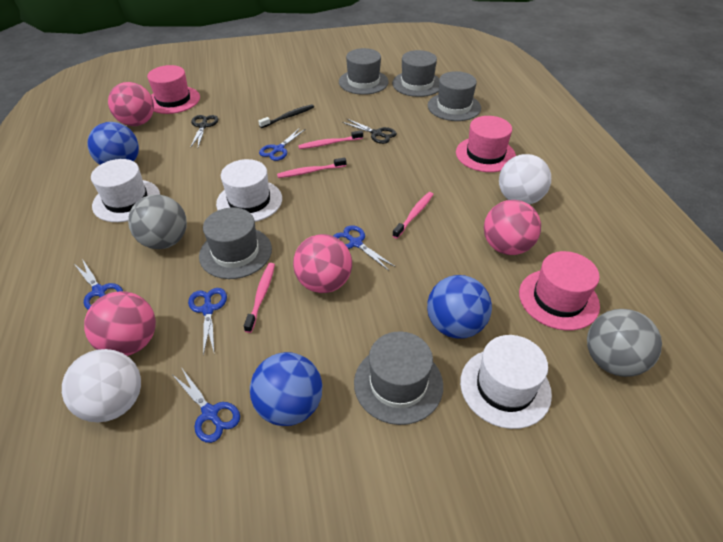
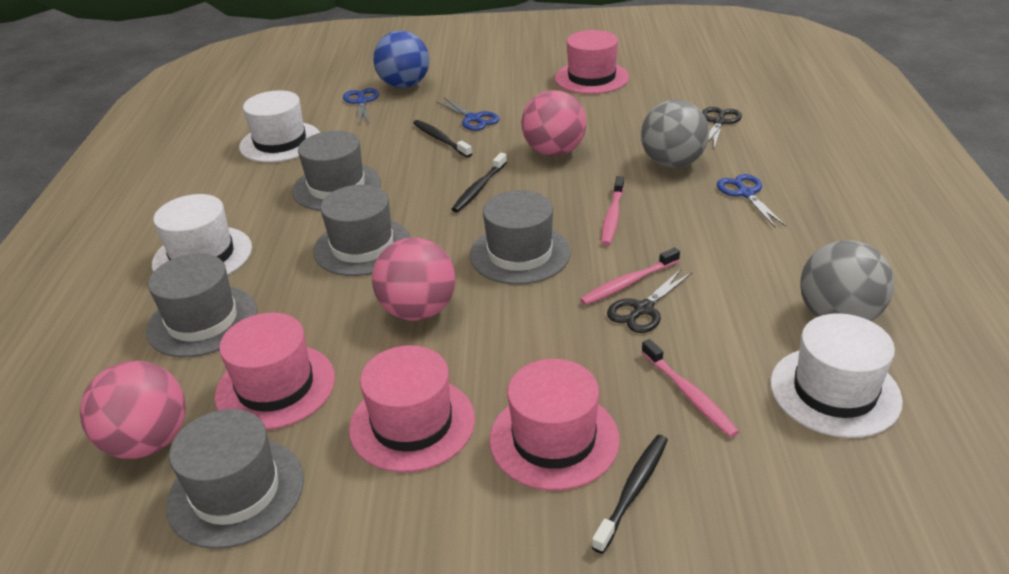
black toothbrush: [258,104,314,128] = 1 -> [413,120,472,158] [451,153,507,213] [592,435,668,554] = 3
blue ball: [87,122,139,165] [250,352,322,426] [427,275,492,339] = 3 -> [373,31,429,88] = 1
blue scissors: [74,259,123,310] [173,367,240,443] [188,288,227,356] [259,128,305,161] [334,225,395,271] = 5 -> [343,88,379,125] [436,98,500,131] [717,174,786,227] = 3
pink ball: [84,291,156,356] [108,82,154,126] [293,234,352,293] [484,200,541,255] = 4 -> [80,361,186,459] [372,237,456,321] [521,90,586,156] = 3
pink hat: [147,65,200,114] [456,116,516,172] [519,251,600,330] = 3 -> [215,313,335,430] [349,345,475,473] [489,359,620,490] [555,30,629,94] = 4
pink toothbrush: [244,263,275,333] [277,157,346,178] [298,130,363,149] [392,192,434,239] = 4 -> [580,247,680,305] [601,176,624,245] [641,339,739,437] = 3
white ball: [62,349,141,422] [499,154,551,205] = 2 -> none = 0

